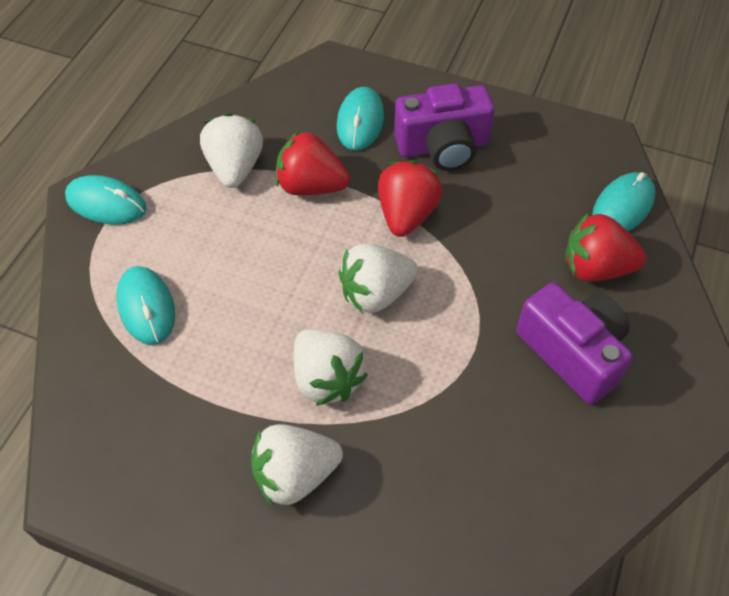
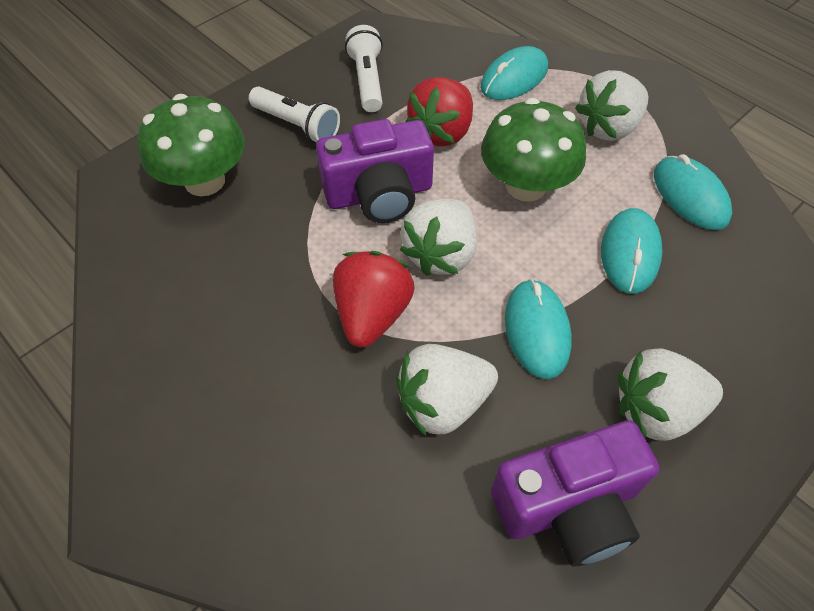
green mushroom: none = 0 -> [138,94,245,196] [481,98,586,202] = 2
red strawberry: [276,131,350,195] [378,161,443,237] [565,213,646,282] = 3 -> [333,251,415,348] [406,77,473,146] = 2
white flashlight: none = 0 -> [249,87,340,143] [345,25,383,112] = 2

